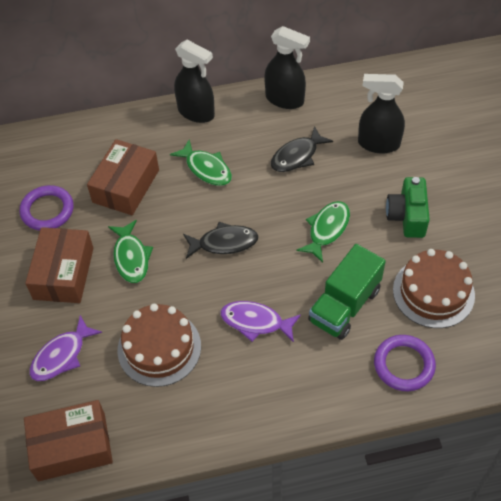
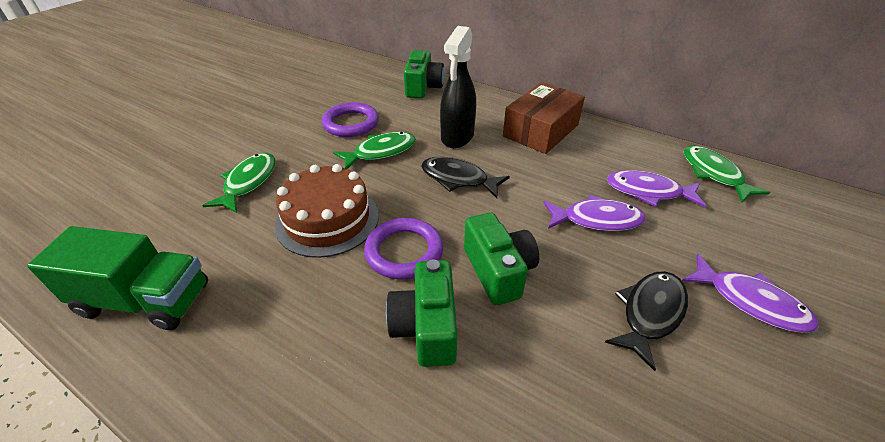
black spray bottle: [174,40,215,123] [264,26,310,109] [358,74,405,154] = 3 -> [440,26,476,148] = 1
brown box: [24,400,113,481] [25,227,94,303] [87,139,159,215] = 3 -> [503,82,585,154] = 1
brown cake: [118,304,201,387] [393,249,475,328] = 2 -> [275,164,379,258] = 1
green camera: [386,177,430,238] = 1 -> [386,260,458,367] [404,50,444,98] [464,213,539,305] = 3
purple fish: [30,315,102,381] [221,301,301,342] = 2 -> [543,195,646,231] [607,170,706,207] [682,254,819,333] = 3

